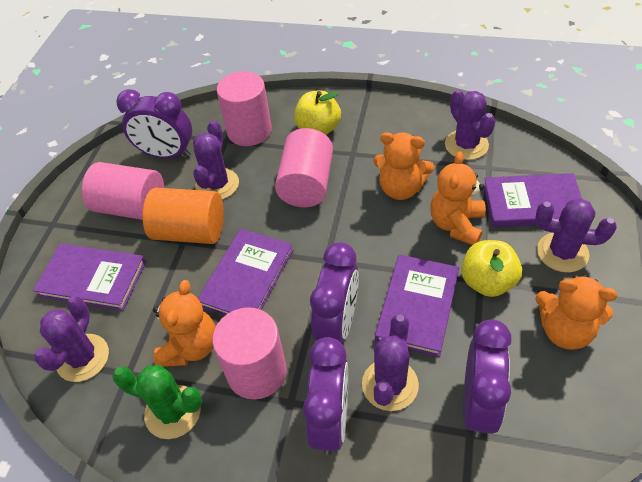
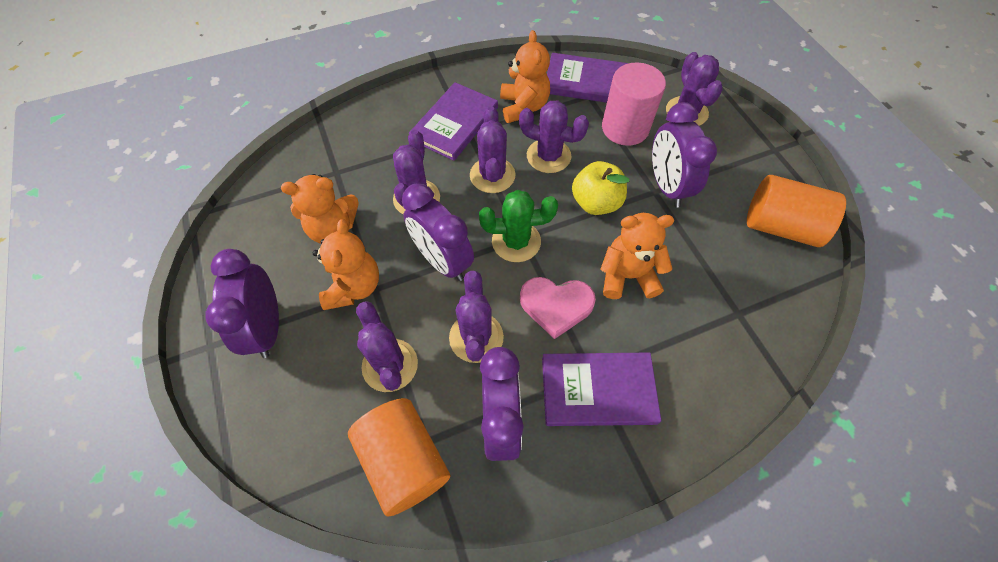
orange cylinder: [143,187,224,244] = 1 -> [348,398,451,517] [747,175,846,247] = 2
pink cylinder: [82,162,164,220] [212,307,287,400] [217,71,272,146] [275,128,333,207] = 4 -> [602,62,666,146] = 1
pink heart: none = 0 -> [520,277,596,339] = 1
purple book: [33,244,146,311] [198,229,293,315] [375,254,459,357] [483,173,582,227] = 4 -> [409,82,498,161] [542,352,661,426] [547,53,628,103] = 3
purple cactus: [34,296,109,382] [193,120,239,200] [362,314,419,411] [445,89,496,160] [535,198,617,273] = 5 -> [356,301,418,392] [393,130,440,215] [449,271,504,363] [470,106,516,193] [519,101,589,173] [666,52,723,126] = 6
yellow apple: [294,90,341,135] [461,240,522,297] = 2 -> [572,161,629,215] = 1

